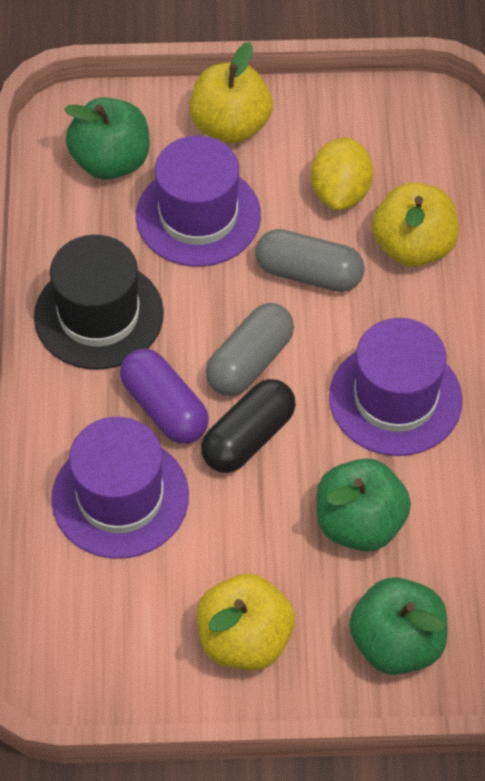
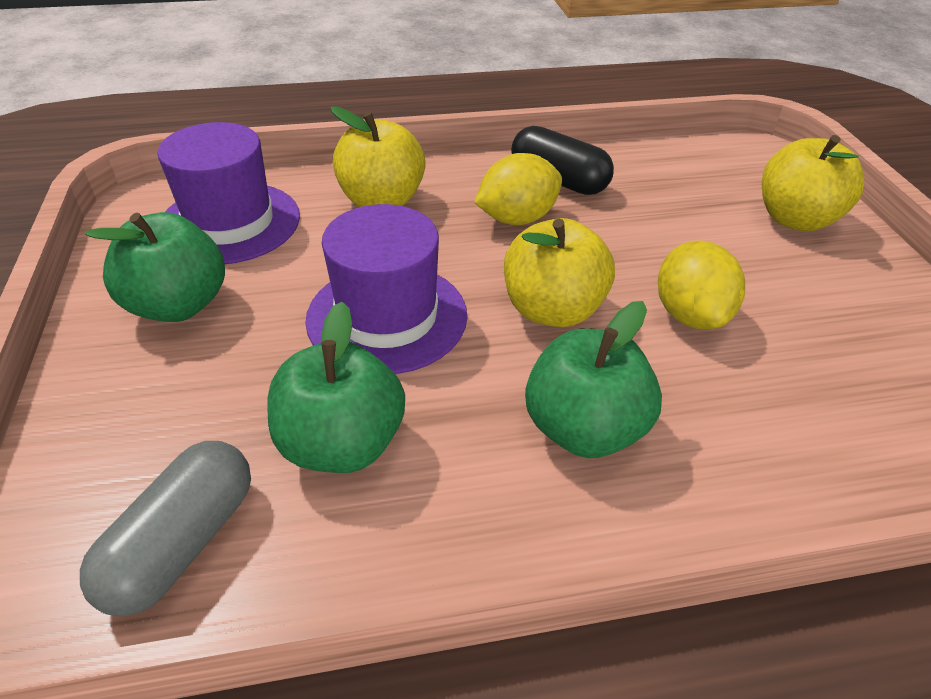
black hat: [34,235,164,370] = 1 -> none = 0
grey capsule: [206,303,294,396] [255,229,365,292] = 2 -> [80,441,251,617] = 1
purple capsule: [120,349,209,444] = 1 -> none = 0
purple hat: [51,417,189,558] [136,136,261,267] [329,318,462,456] = 3 -> [157,122,300,264] [305,204,467,374] = 2
yellow lemon: [311,137,373,210] = 1 -> [474,153,562,225] [658,241,745,329] = 2

